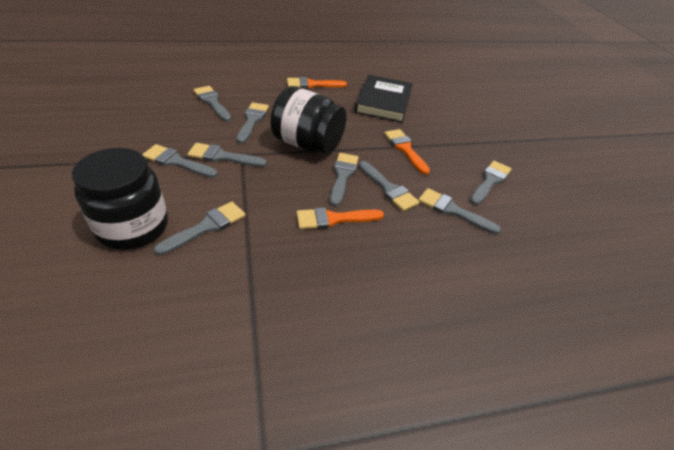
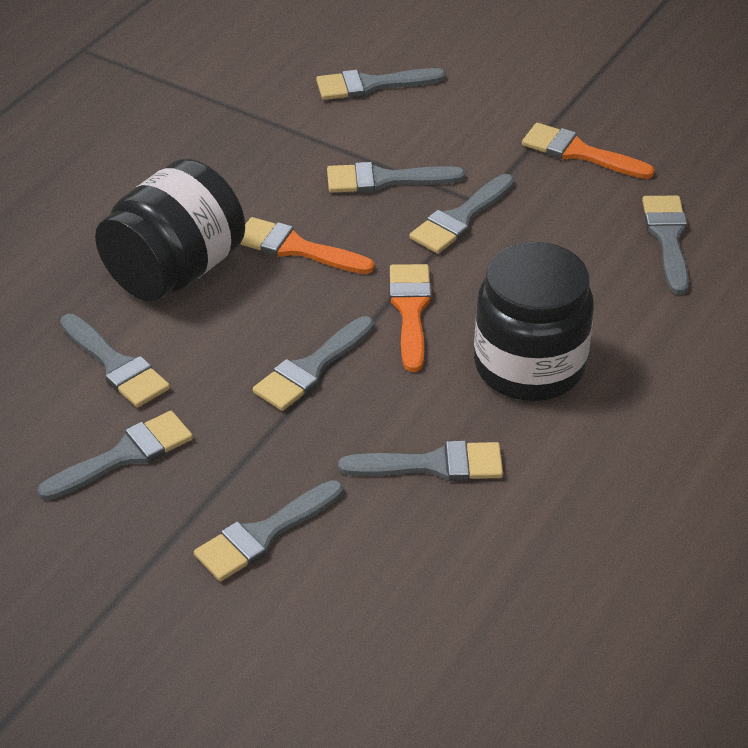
black book: [355,75,413,123] = 1 -> none = 0

